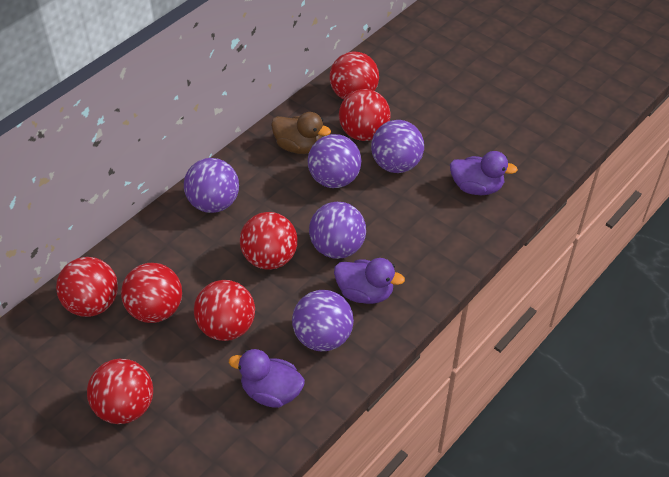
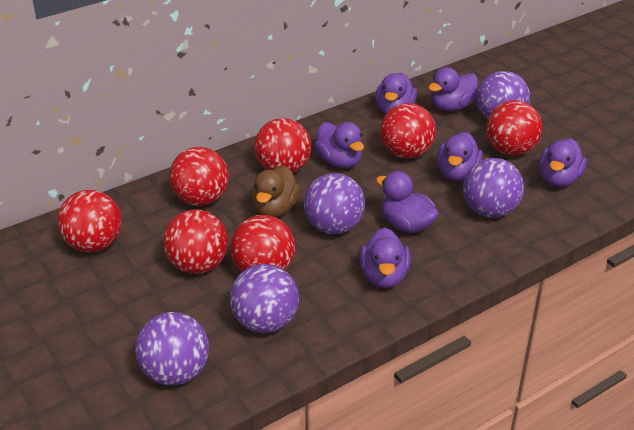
purple duck: [229,349,305,408] [334,258,405,304] [450,151,518,195] = 3 -> [314,122,364,168] [359,228,411,288] [375,73,417,114] [376,171,439,233] [428,67,478,111] [437,132,483,181] [539,138,587,187] = 7

